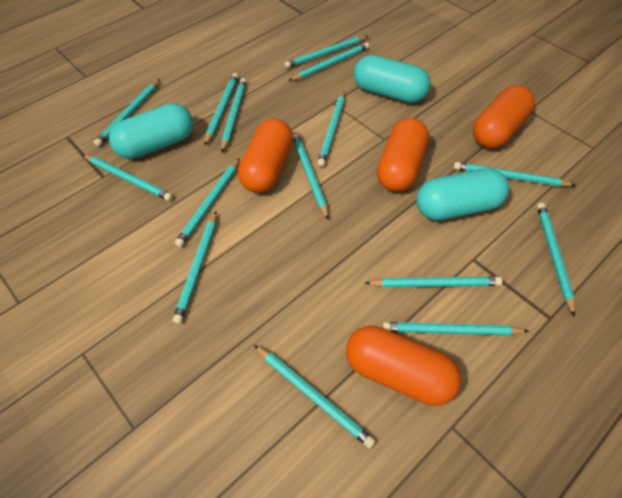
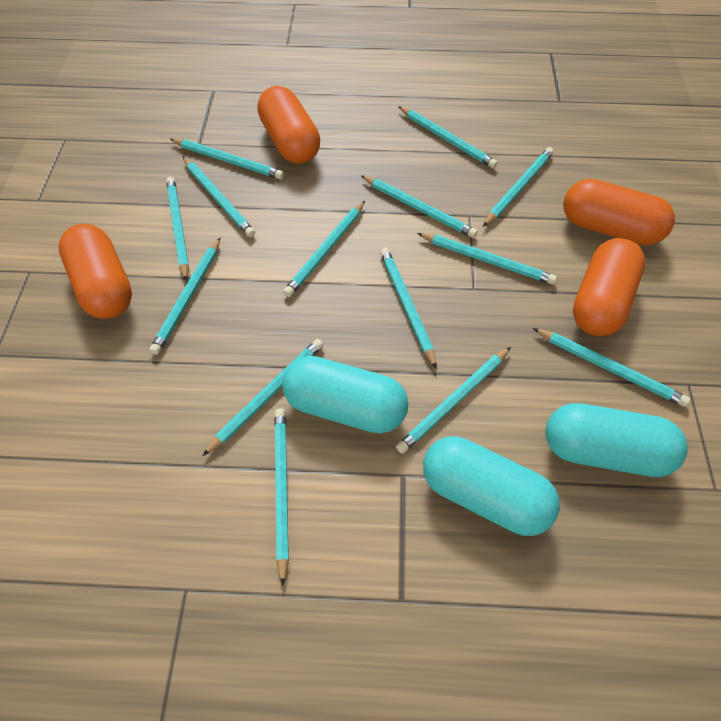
turquoise pencil: [83,155,173,201] [94,79,160,147] [173,212,217,324] [175,158,240,247] [204,73,238,145] [221,78,246,152] [254,345,375,448] [284,36,368,68] [289,42,369,81] [293,133,329,219] [317,91,345,167] [365,276,503,287] [382,322,529,336] [454,162,576,187] [537,203,575,317] = 15 -> [149,238,220,355] [166,177,189,281] [170,138,284,179] [183,157,255,237] [202,339,324,456] [274,408,289,586] [283,201,365,297] [361,175,478,238] [380,248,437,369] [396,347,511,454] [398,106,498,169] [417,233,557,285] [483,147,554,227] [533,328,690,407] = 14

